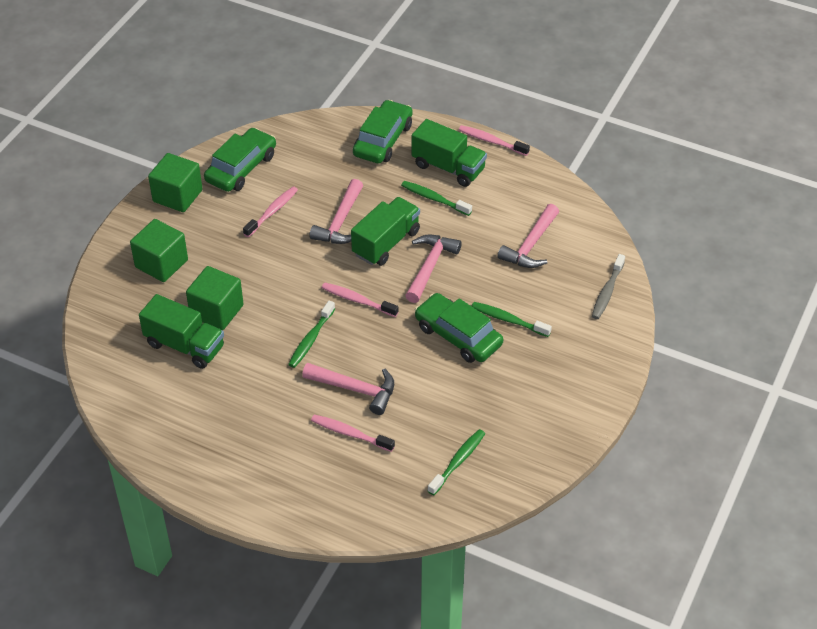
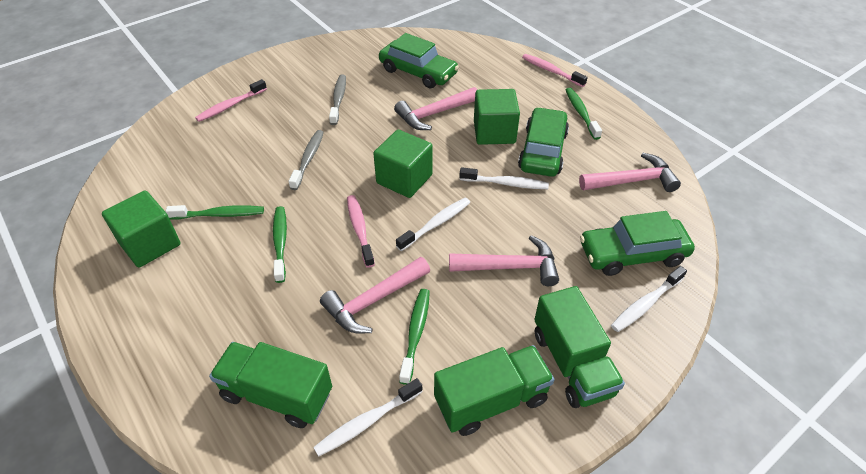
grey toothbrush: [592,254,625,319] = 1 -> [288,130,324,190] [329,75,346,125] = 2
pink toothbrush: [243,186,298,237] [311,415,395,452] [322,283,399,317] [459,125,530,156] = 4 -> [195,79,267,122] [347,195,375,268] [522,54,588,87] = 3
white toothbrush: none = 0 -> [313,378,423,457] [396,198,470,251] [459,167,549,189] [611,266,687,332] = 4

